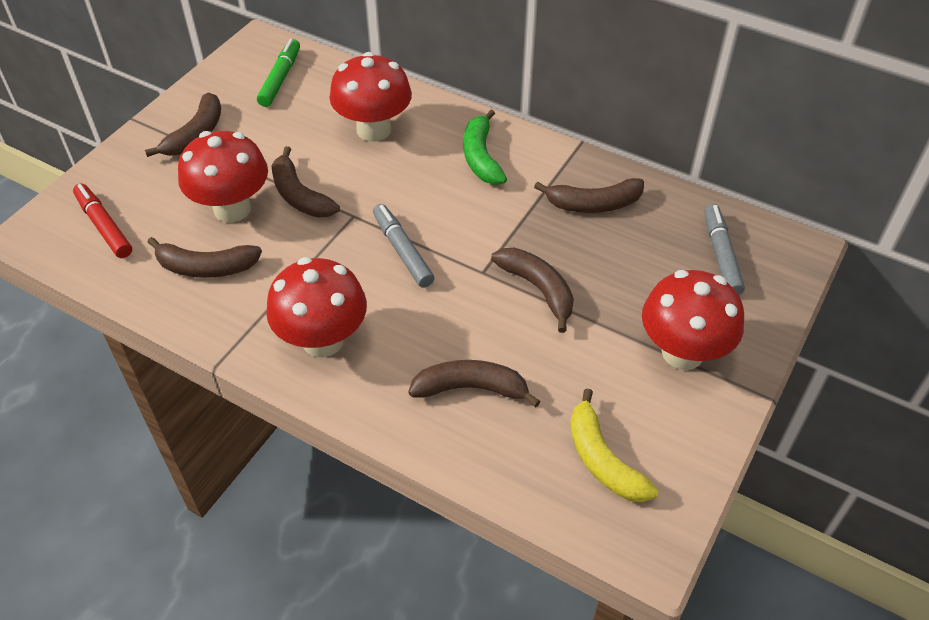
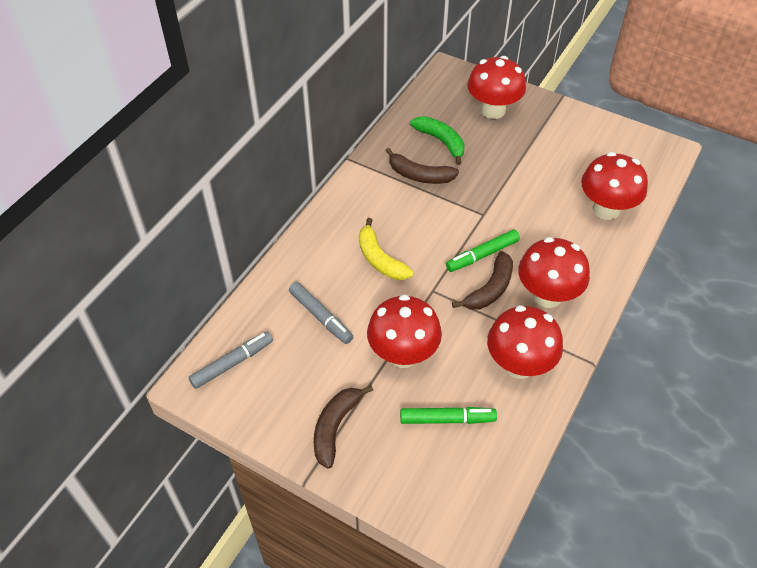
brown banana: [145,93,221,157] [147,237,262,278] [272,146,340,218] [408,360,540,407] [491,248,574,333] [534,178,644,213] = 6 -> [314,385,373,469] [386,148,459,184] [452,251,513,310] = 3
green marker: [257,39,300,107] = 1 -> [400,407,497,424] [446,229,520,272] = 2
red marker: [73,183,132,258] = 1 -> none = 0
red mushroom: [178,131,268,222] [266,257,367,357] [330,52,412,141] [642,270,744,370] = 4 -> [367,294,442,368] [467,56,526,119] [487,305,563,379] [518,237,590,308] [581,152,648,220] = 5

